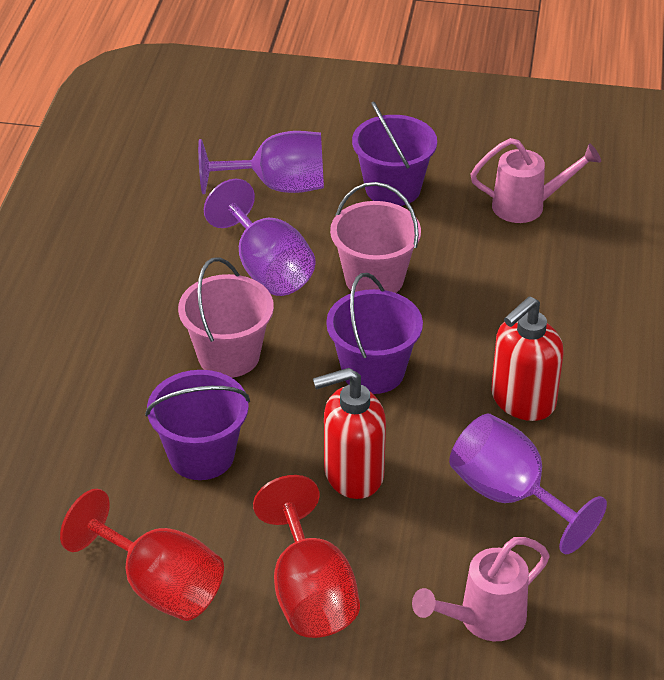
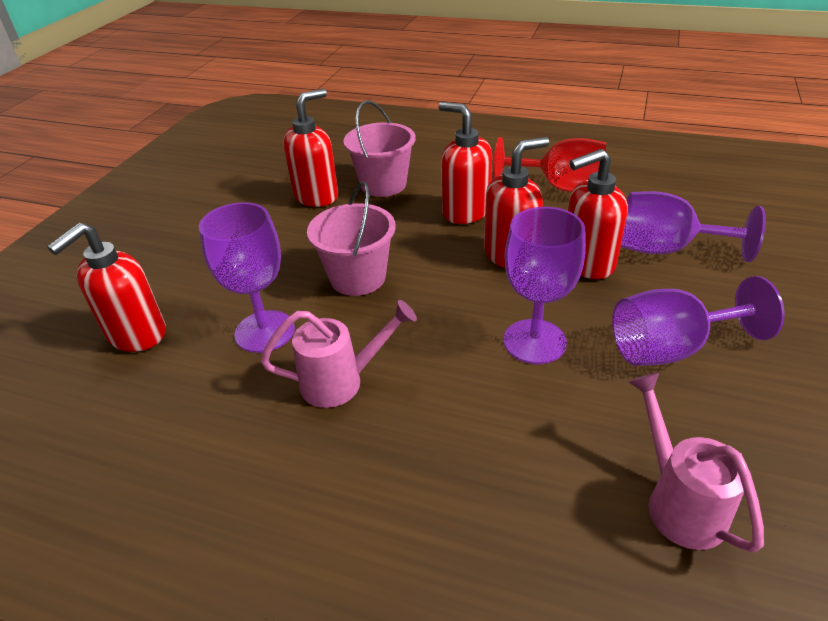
purple bucket: [145,370,250,480] [326,273,423,394] [352,101,437,206] = 3 -> none = 0
purple goblet: [198,131,324,194] [204,179,316,296] [449,414,607,554] = 3 -> [199,202,295,353] [504,207,586,364] [612,276,785,366] [621,191,766,262] = 4
red goblet: [60,489,224,621] [253,475,360,638] = 2 -> [493,137,607,193] = 1
red soap dispenser: [313,368,386,499] [491,296,564,421] = 2 -> [47,223,166,352] [283,89,338,207] [438,102,492,224] [484,137,549,268] [568,149,628,279] = 5

